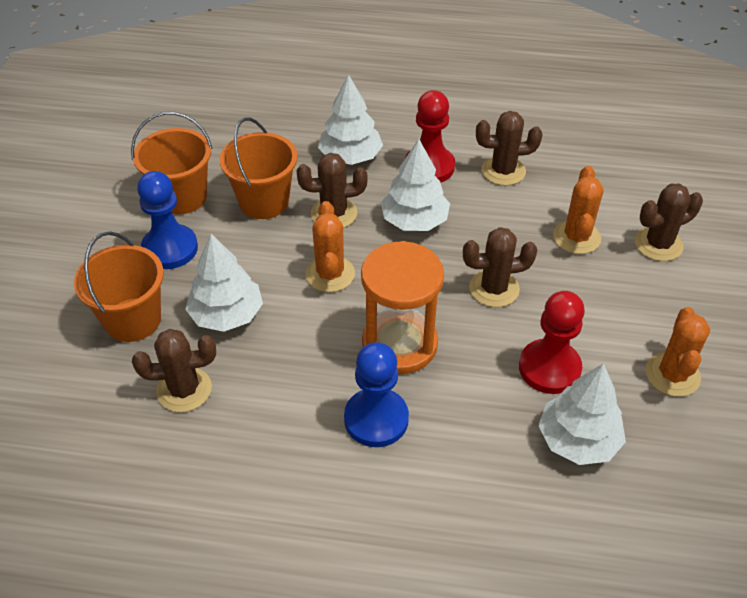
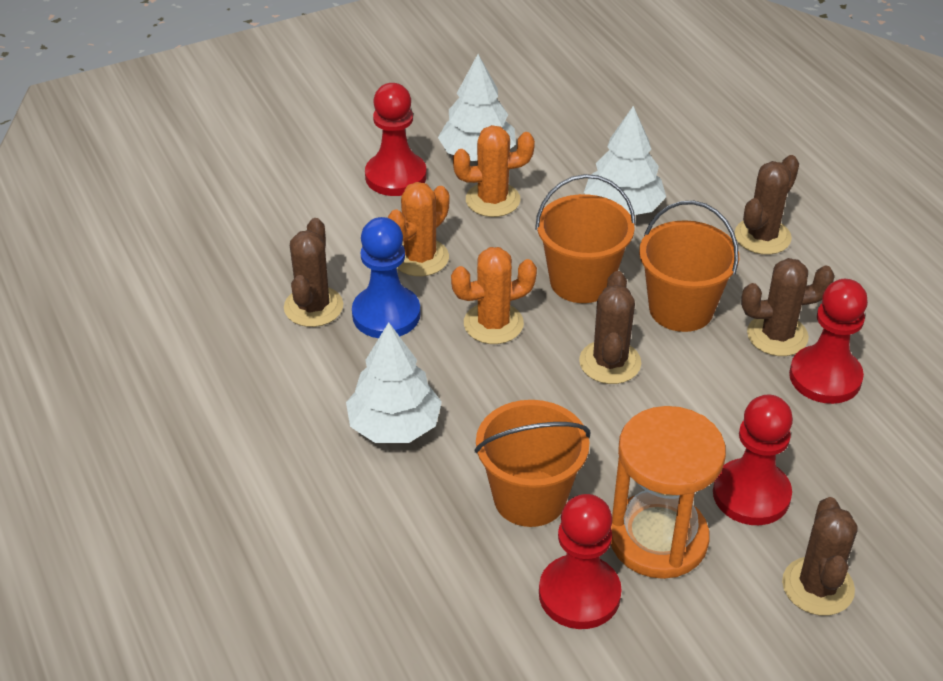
blue pawn: [137,171,198,269] [344,342,409,447] = 2 -> [352,217,420,338] = 1
red pawn: [405,90,455,183] [519,291,585,394] = 2 -> [365,83,427,196] [539,494,622,629] [713,394,793,525] [789,279,868,404] = 4
white tree: [185,234,263,332] [318,74,383,165] [381,139,450,231] [538,363,626,465] = 4 -> [346,322,442,443] [438,54,516,161] [584,106,666,215] = 3

